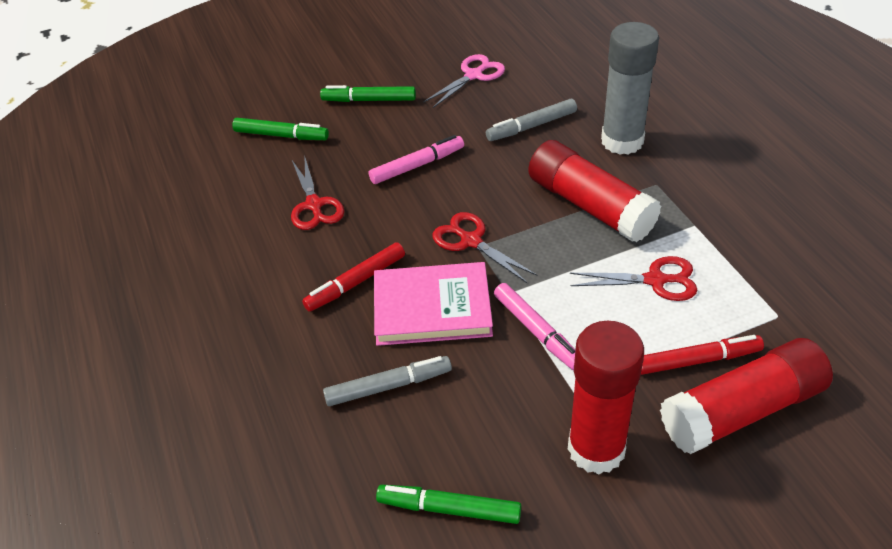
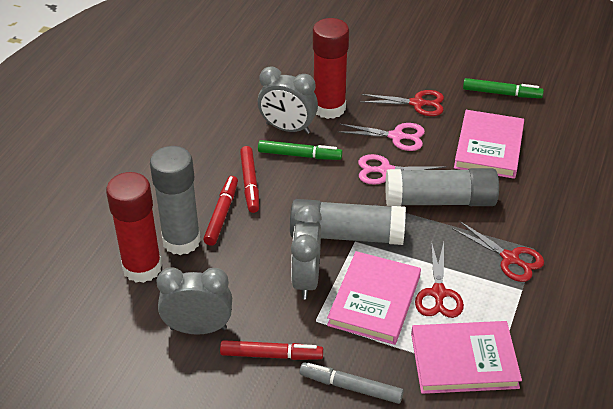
green marker: [232,118,329,140] [320,85,416,102] [376,485,521,524] = 3 -> [258,140,343,160] [463,78,544,98] = 2
grey clock: none = 0 -> [157,267,232,335] [258,66,318,134] [291,205,322,300] = 3
grey glue stick: [601,22,659,155] = 1 -> [150,146,201,255] [290,199,406,245] [385,168,499,206] = 3
grey marker: [323,356,452,406] [486,99,577,141] = 2 -> [300,362,404,404] = 1
pink book: [374,262,493,346] = 1 -> [327,251,421,345] [411,321,522,394] [454,110,524,179] = 3
pink marker: [369,135,464,184] [494,283,575,370] = 2 -> none = 0
pink scissors: [423,54,505,108] = 1 -> [338,123,425,151] [358,154,447,185] = 2
red glue stick: [528,140,661,243] [568,321,644,474] [660,338,833,454] = 3 -> [106,172,162,283] [313,18,349,119] = 2
red marker: [302,242,405,312] [641,335,764,375] = 2 -> [203,176,238,246] [220,340,323,360] [240,146,259,213] = 3

